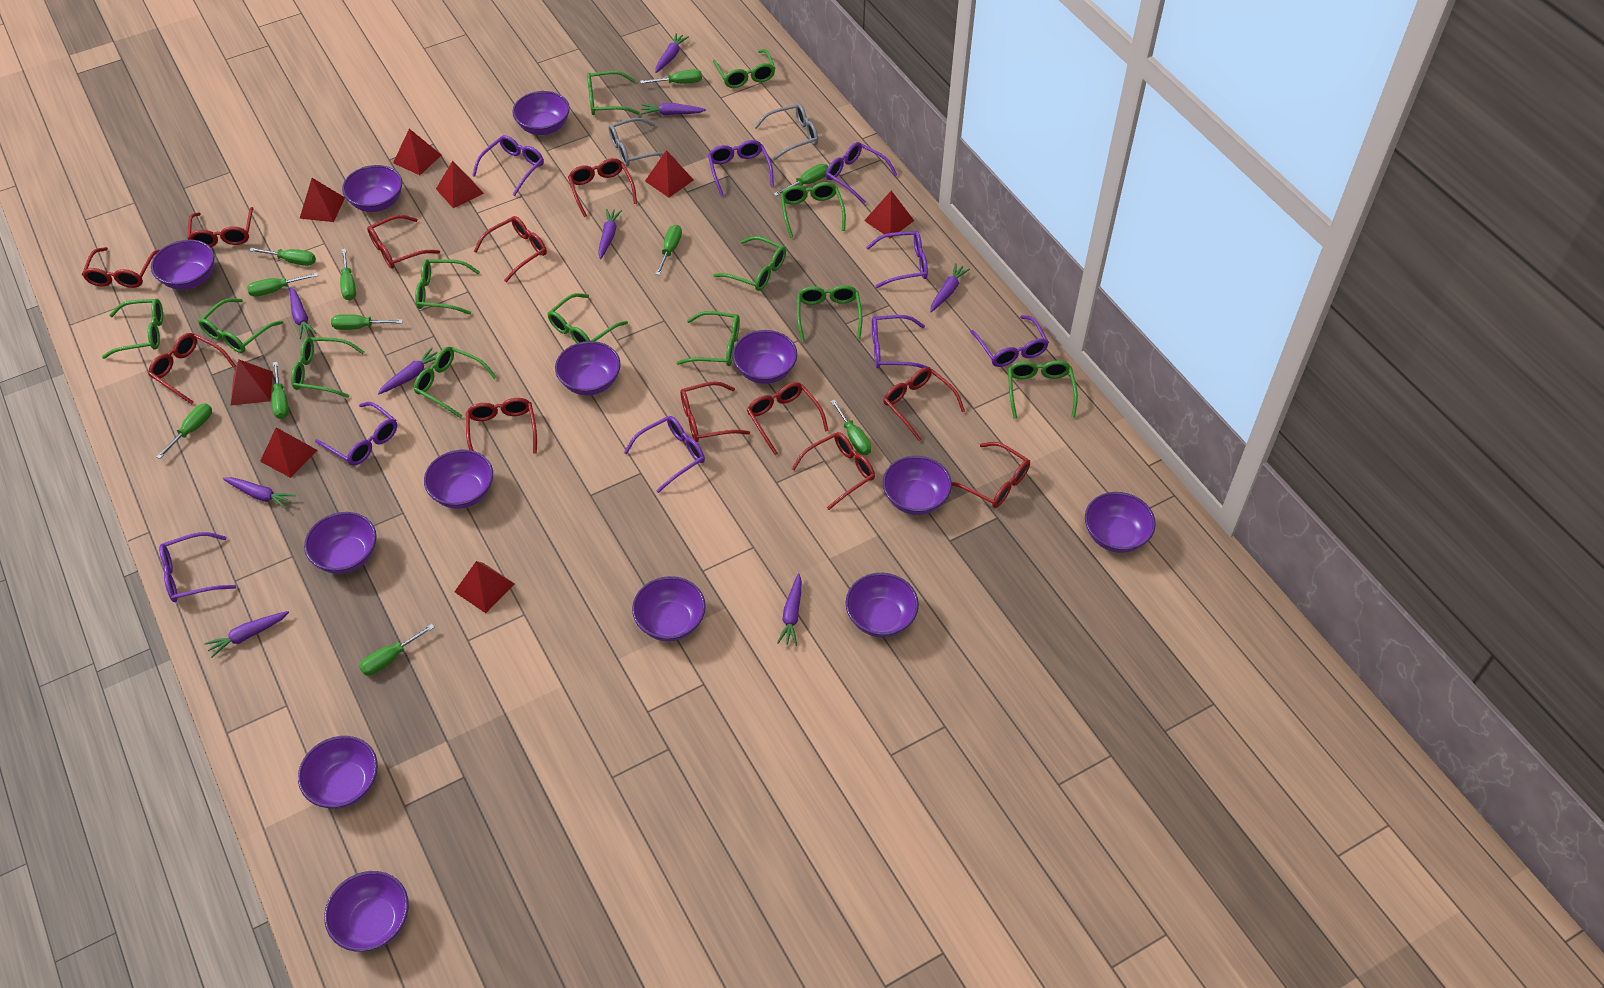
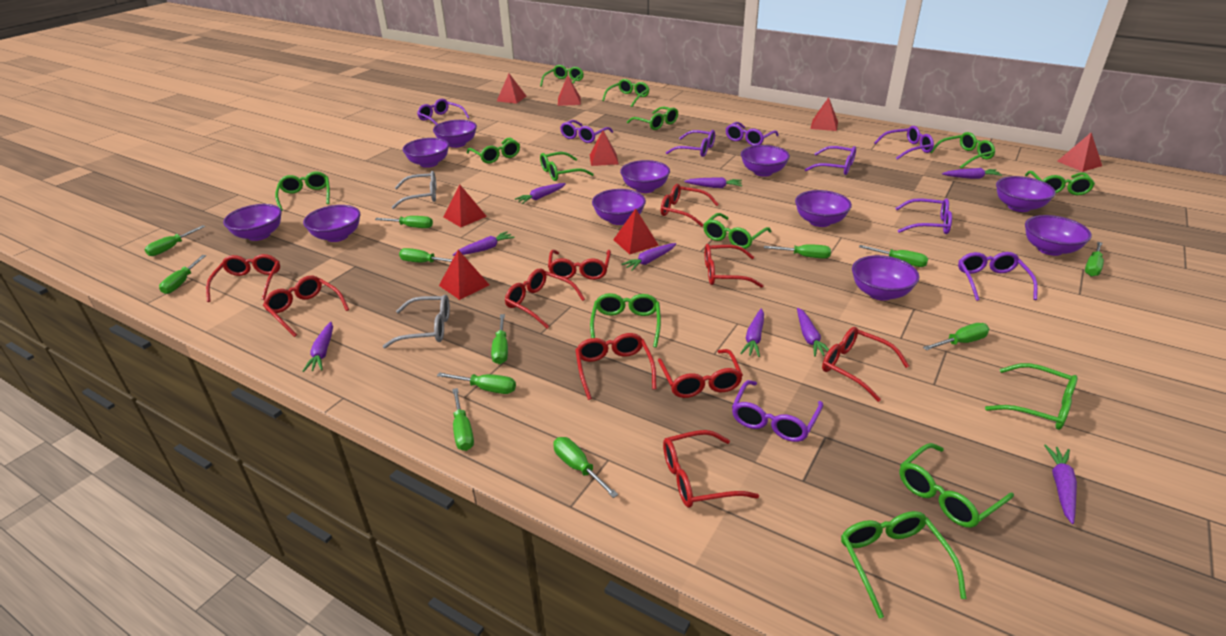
green screwdriver: [156,403,212,459] [247,273,318,297] [249,248,316,266] [271,362,289,419] [331,314,403,330] [340,249,356,300] [359,624,435,676] [640,69,702,84] [655,225,682,275] [774,164,828,196] [831,399,871,455] = 11 -> [145,225,205,256] [159,255,206,294] [375,216,433,228] [399,248,453,263] [437,372,516,394] [452,388,474,451] [491,314,508,364] [553,437,618,498] [764,244,831,258] [859,245,929,267] [923,323,989,350] [1085,242,1104,276] = 12
purple bowl: [151,240,215,290] [298,736,378,809] [304,512,377,574] [324,871,409,952] [342,165,402,212] [424,450,493,509] [512,91,570,135] [555,341,621,395] [632,576,706,641] [732,330,797,384] [846,573,919,637] [883,456,952,515] [1085,492,1156,553] = 13 -> [223,204,282,241] [303,205,360,242] [403,138,449,168] [433,120,477,148] [592,189,646,225] [620,160,670,193] [741,145,790,177] [795,190,852,227] [852,255,919,301] [996,176,1056,212] [1025,215,1092,256] = 11
red glasses: [82,247,160,288] [148,333,236,404] [187,207,254,247] [367,215,440,269] [466,398,537,454] [474,216,547,282] [568,158,637,217] [680,382,750,442] [747,382,829,455] [792,432,875,510] [883,367,965,441] [952,442,1030,508] = 12 -> [206,254,280,302] [263,276,349,337] [505,269,585,328] [548,250,611,280] [575,333,656,400] [658,349,743,398] [661,184,719,227] [663,430,759,508] [705,244,764,288] [822,327,909,402] = 10

